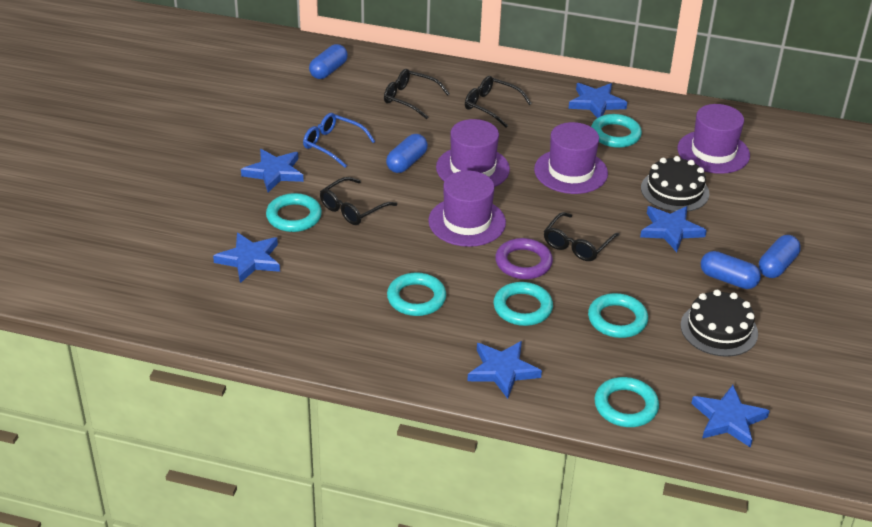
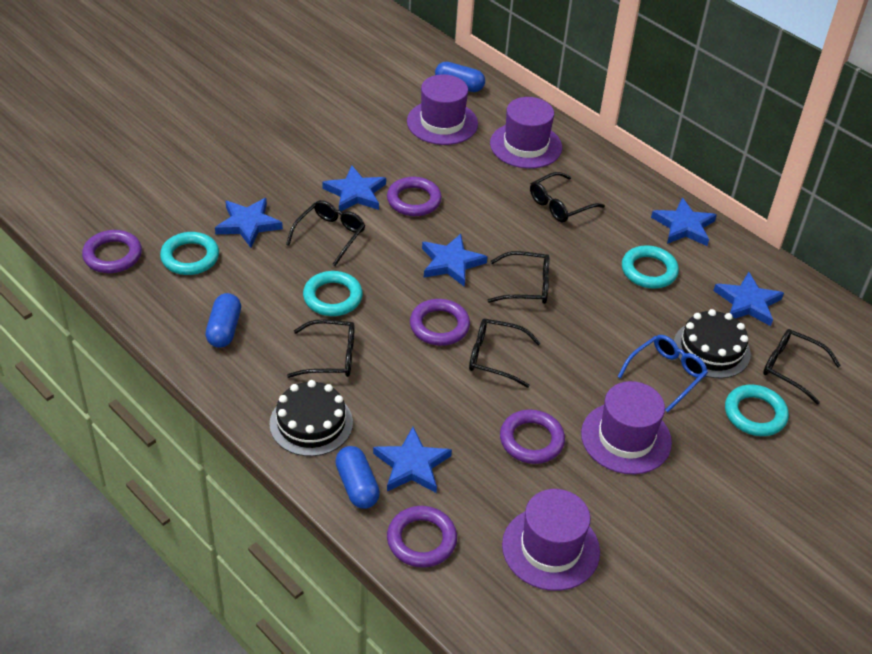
black glasses: [320,177,397,225] [384,69,450,119] [465,76,532,128] [544,212,619,261] = 4 -> [286,200,365,266] [287,319,355,378] [469,319,541,388] [487,251,549,304] [530,172,605,222] [763,329,841,405] = 6
blue capsule: [309,44,348,79] [386,134,428,173] [701,251,761,289] [759,235,801,278] = 4 -> [205,293,241,348] [335,446,380,509] [435,62,485,92] = 3
purple ring: [495,238,553,279] = 1 -> [82,230,142,273] [387,177,442,216] [387,506,457,568] [410,299,470,346] [500,410,565,464] = 5
turquoise ring: [266,193,322,232] [387,272,446,316] [494,282,553,326] [588,293,648,338] [591,114,642,148] [594,377,659,427] = 6 -> [160,232,219,275] [303,271,363,316] [622,245,679,289] [725,385,789,436] = 4

